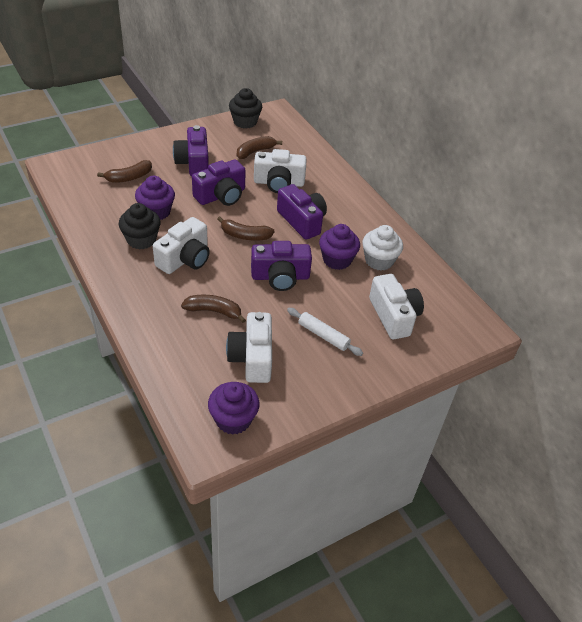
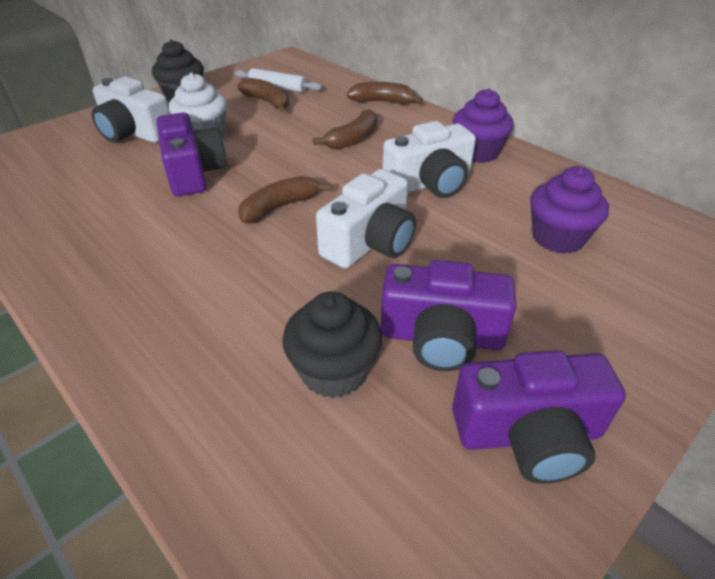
purple camera: [173,125,209,176] [192,159,246,206] [251,241,312,291] [277,184,327,239] = 4 -> [156,112,227,196] [381,260,517,371] [452,350,626,484] = 3
purple cupcake: [135,176,175,220] [208,382,259,435] [319,224,360,270] = 3 -> [453,89,514,163] [530,166,609,254] = 2
white camera: [153,217,210,274] [226,312,272,383] [254,149,307,193] [369,274,424,339] = 4 -> [92,77,170,143] [316,169,416,268] [383,121,476,198] = 3

